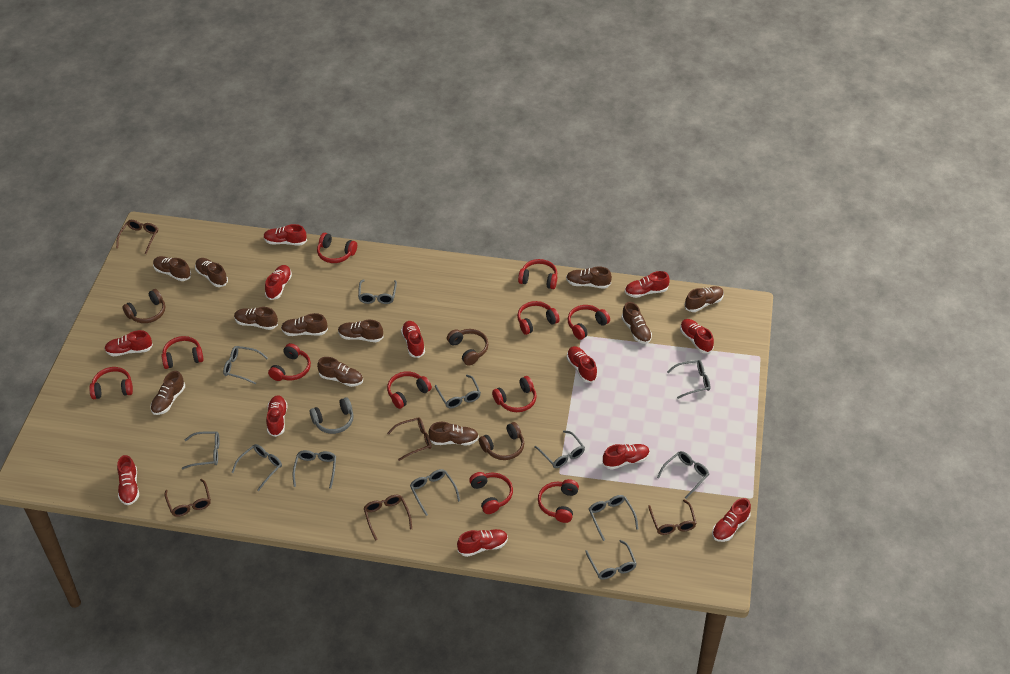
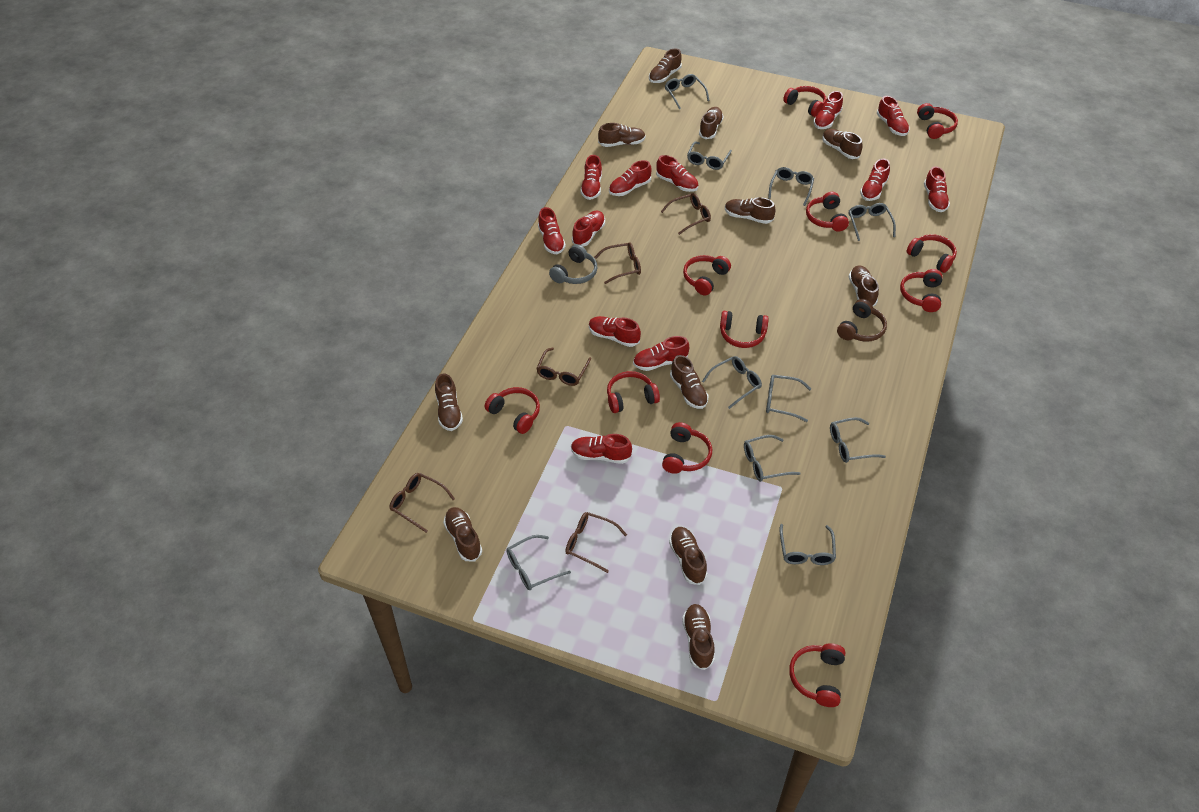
brown headphones: [122,289,165,323] [447,329,488,365] [479,422,524,460] = 3 -> [837,299,887,342] = 1
grey glasses: [182,431,219,469] [223,346,268,384] [231,444,282,491] [293,450,336,489] [358,279,397,304] [410,469,460,516] [435,375,481,408] [534,430,585,468] [585,540,637,580] [589,495,638,541] [657,451,709,499] [667,360,710,399] = 12 -> [506,535,571,590] [665,74,709,109] [687,141,732,170] [702,356,762,409] [744,435,801,482] [766,375,811,422] [768,167,814,206] [779,524,836,565] [830,417,886,463] [849,203,896,241] = 10

